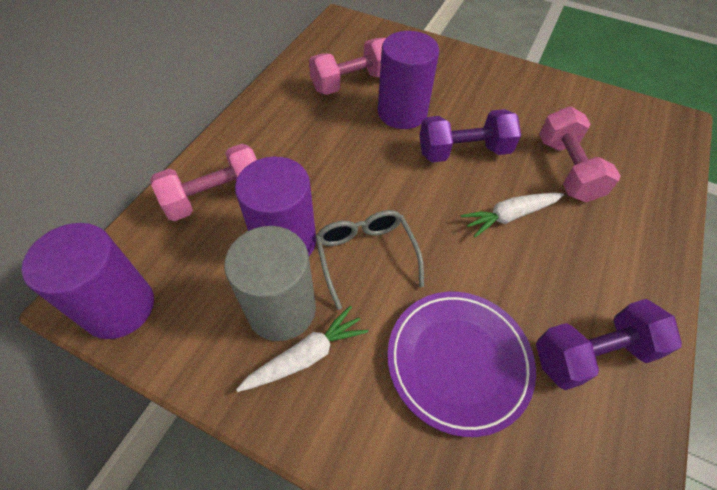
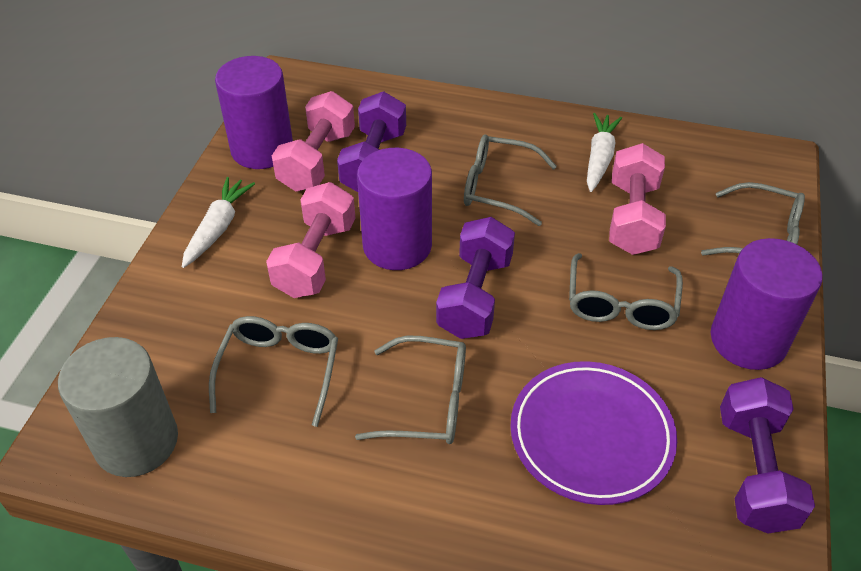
grey glasses: [315,210,424,310] = 1 -> [209,316,338,427] [355,336,466,444] [464,134,557,226] [569,253,683,330] [701,182,805,256] = 5
purple dumbbell: [419,109,521,162] [536,299,682,390] = 2 -> [337,91,406,192] [436,217,515,339] [720,377,815,533] = 3

